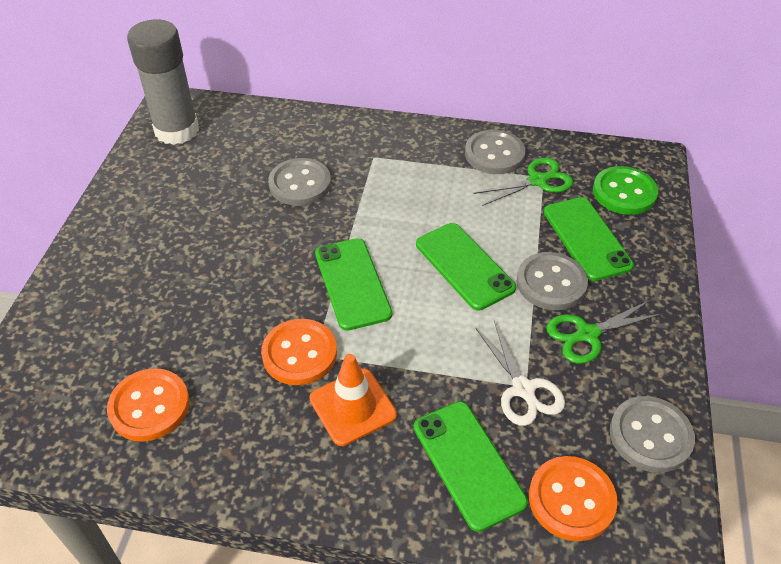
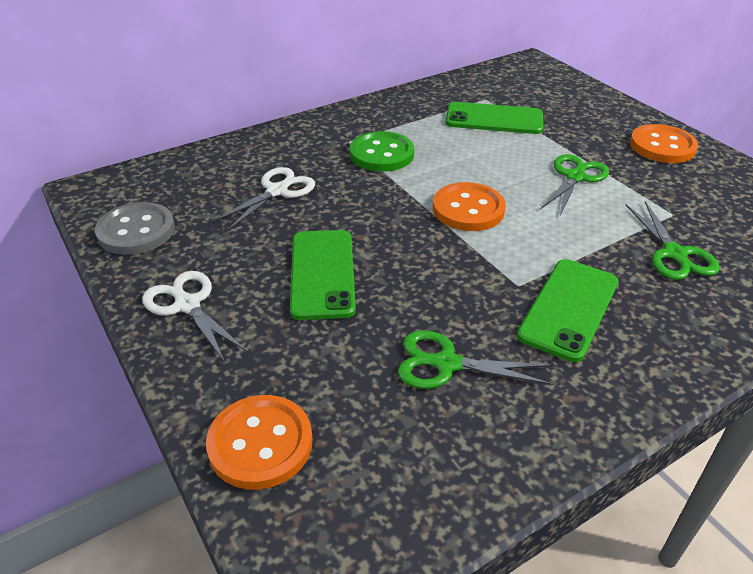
green phone: [315,238,392,331] [414,401,528,532] [416,223,516,311] [544,197,634,281] = 4 -> [290,230,356,320] [446,102,544,134] [517,259,619,362] = 3
green scissors: [473,158,574,206] [546,300,662,364] = 2 -> [398,330,553,389] [540,154,609,215] [626,201,720,280] = 3
grey button: [268,158,331,206] [465,130,526,174] [516,252,588,310] [610,396,695,473] = 4 -> [95,202,175,255] = 1
grey glue stick: [127,20,199,145] = 1 -> none = 0
orange traffic cone: [310,354,397,446] = 1 -> none = 0
white scissors: [475,321,565,426] = 1 -> [142,271,248,362] [212,167,315,231] = 2

